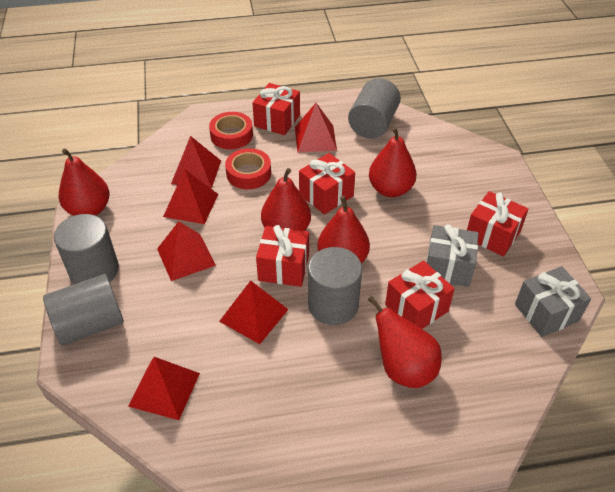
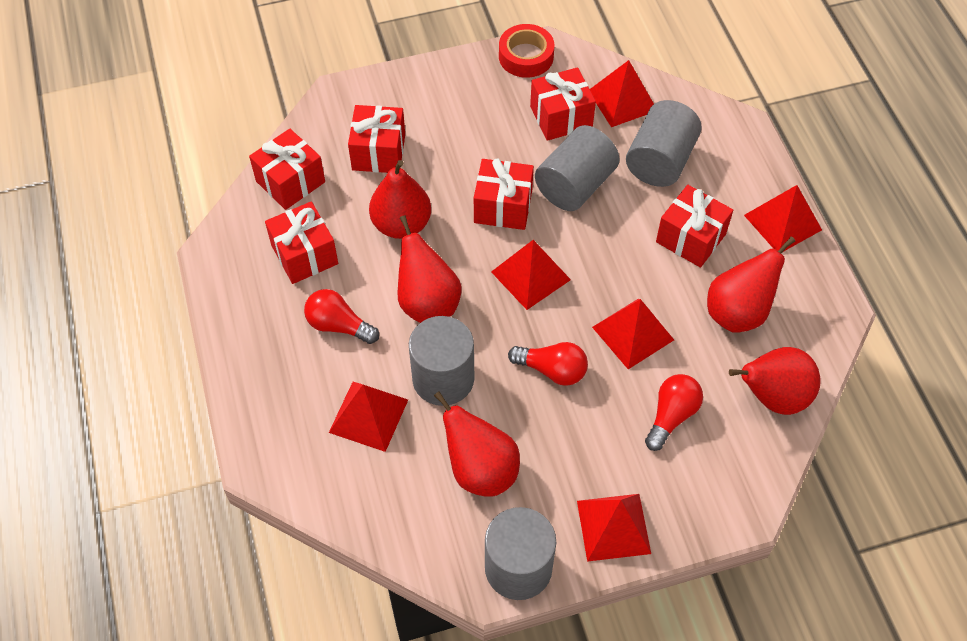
grey gift: [426,224,479,287] [515,266,591,337] = 2 -> none = 0
red gift: [252,83,300,135] [256,225,309,287] [299,153,355,215] [385,261,455,329] [467,191,529,257] = 5 -> [249,129,325,210] [265,201,338,284] [348,105,405,173] [474,159,534,230] [530,67,596,141] [656,185,733,268] = 6
red light bulb: none = 0 -> [304,289,379,344] [508,342,588,386] [645,374,703,451] = 3
red tape: [209,112,253,150] [225,148,271,189] = 2 -> [499,24,554,78] = 1

